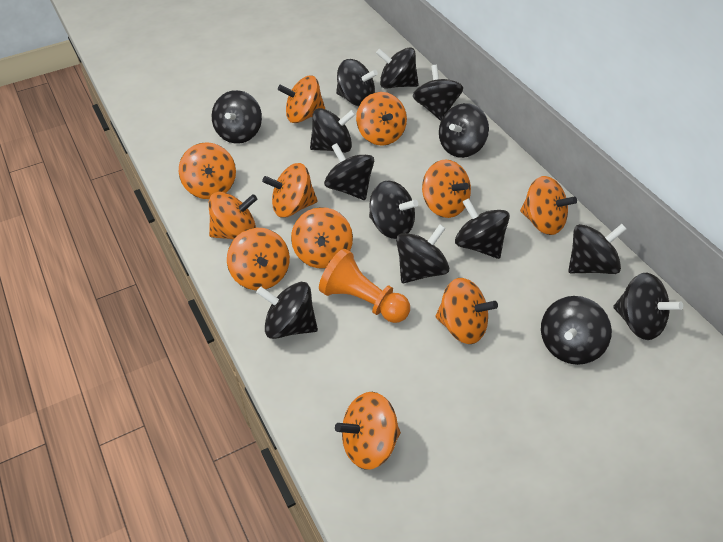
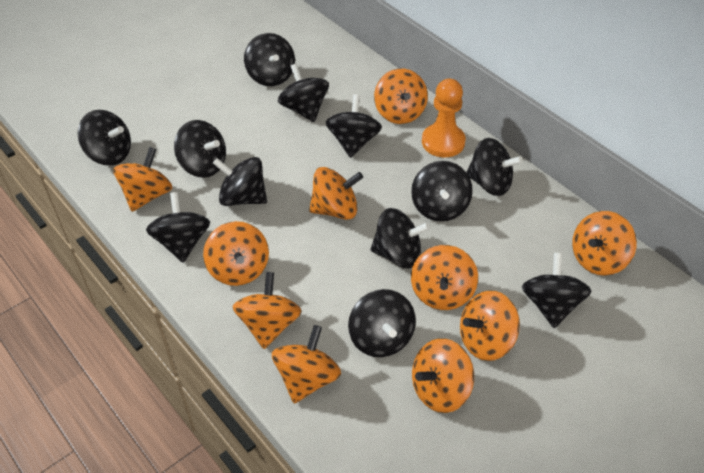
black spinning top: [212,90,262,144] [256,282,318,339] [310,108,356,153] [324,143,374,200] [336,59,378,106] [369,180,418,239] [376,47,419,89] [396,224,449,283] [413,65,463,121] [439,103,489,158] [455,198,510,259] [541,296,612,365] [568,224,627,274] [613,272,683,340] = 14 -> [78,110,131,166] [146,192,210,263] [174,120,226,178] [213,157,267,206] [244,33,295,86] [278,64,329,122] [326,94,382,158] [348,289,416,357] [370,208,430,268] [411,161,473,222] [467,138,523,196] [522,253,591,328] = 12
orange spinning top: [179,142,236,199] [209,192,257,240] [227,228,290,290] [262,163,318,218] [278,75,326,123] [291,207,353,269] [335,392,401,470] [356,92,407,146] [422,159,471,218] [435,278,498,344] [520,176,577,235] = 11 -> [113,147,172,212] [203,221,269,286] [232,272,302,349] [272,325,341,404] [309,167,363,220] [374,69,428,124] [411,245,478,310] [412,338,474,413] [460,291,520,361] [572,211,637,276] = 10

